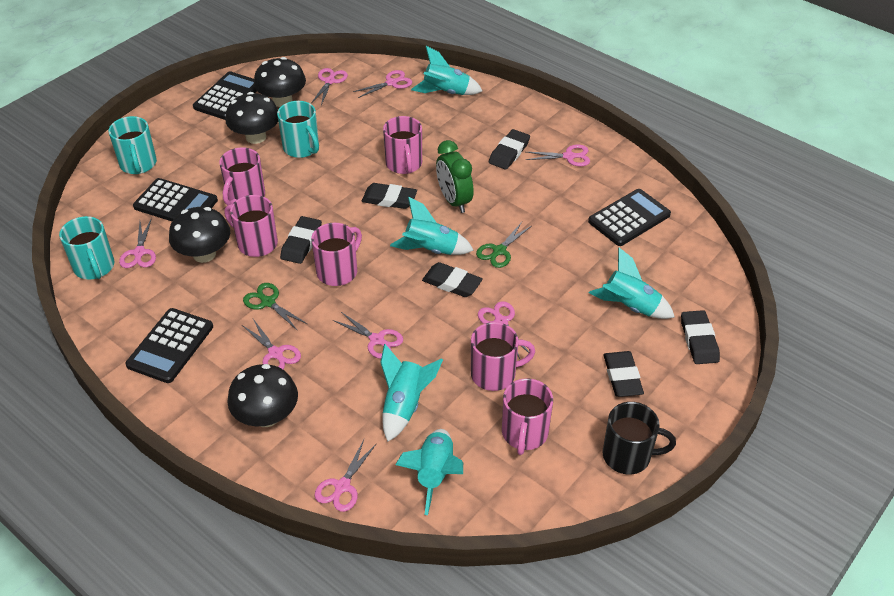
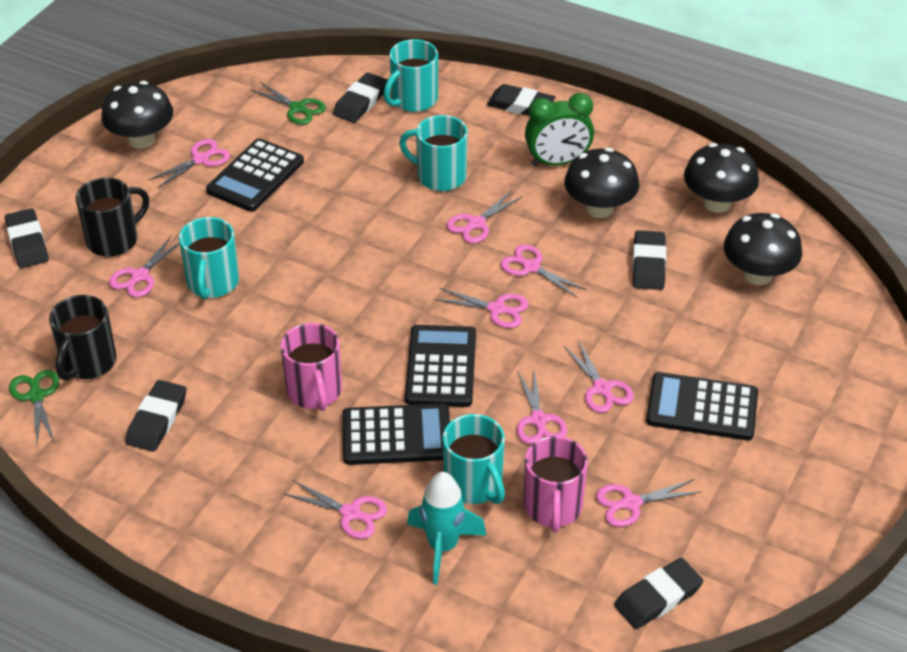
black mug: [602,402,676,475] = 1 -> [49,295,117,381] [76,177,149,257] = 2
pink mug: [219,147,265,205] [225,195,278,257] [311,223,362,286] [383,116,422,174] [471,322,535,391] [502,378,553,455] = 6 -> [280,323,342,411] [524,436,588,532] = 2
pink scissors: [119,218,156,268] [242,319,301,369] [311,68,348,105] [315,440,377,512] [332,312,403,359] [353,70,412,98] [478,301,529,359] [525,145,590,166] = 8 -> [109,236,180,298] [148,139,230,189] [284,480,387,539] [434,288,529,328] [446,190,523,243] [500,244,587,298] [517,369,567,444] [564,340,634,413] [596,479,702,527] = 9
turquoise mug: [59,216,115,280] [108,116,157,174] [277,101,319,158] = 3 -> [179,217,239,300] [384,39,438,112] [399,115,468,191] [443,414,505,504] = 4
turquoise rocket: [380,344,443,442] [390,197,474,255] [395,429,463,515] [411,46,482,95] [589,248,675,319] = 5 -> [407,472,487,585] = 1

